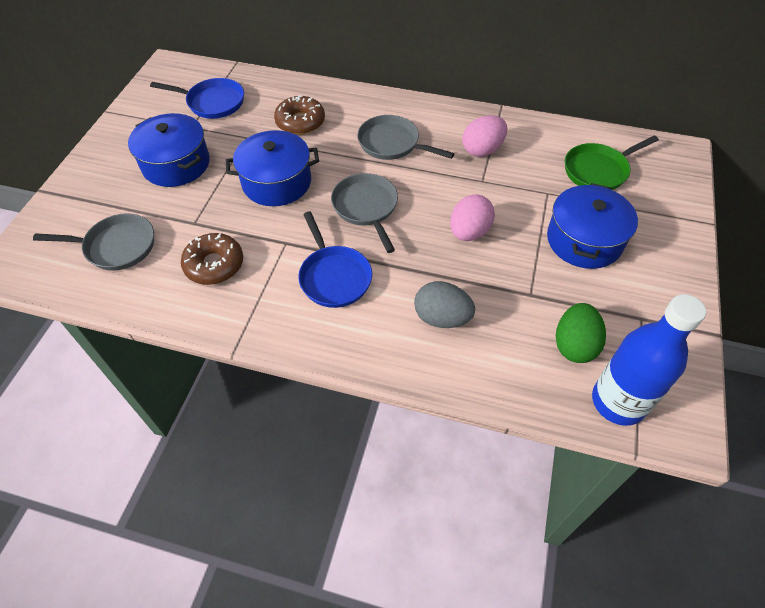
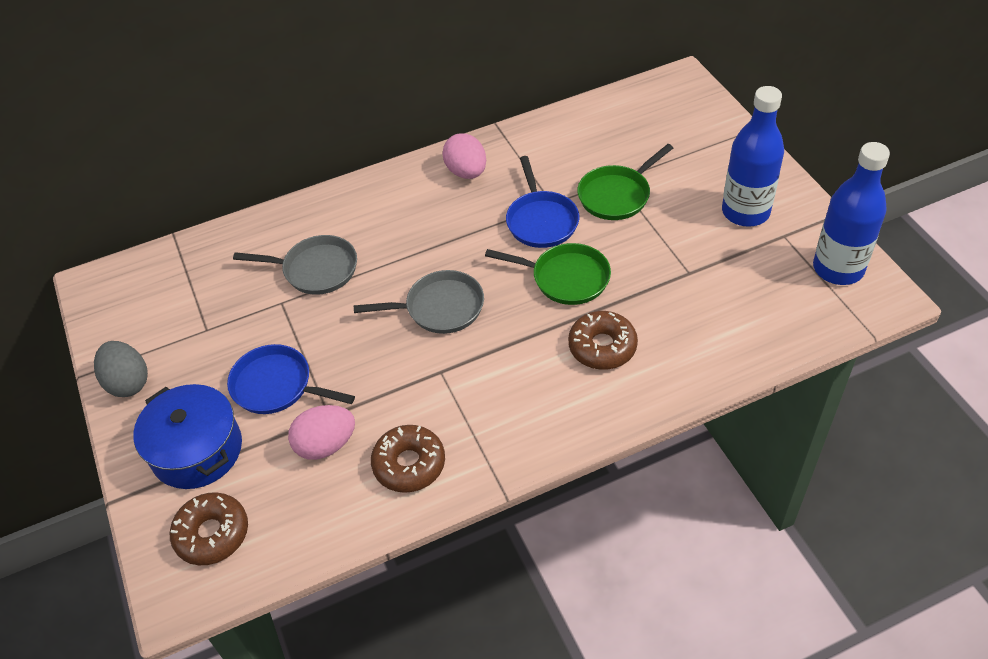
blue bottle: [592,294,706,426] = 1 -> [722,86,784,227] [813,142,890,285] = 2
blue pot: [128,113,210,187] [226,130,319,206] [547,183,638,269] = 3 -> [133,384,242,489] = 1
brown donut: [181,233,243,285] [274,95,325,135] = 2 -> [170,492,248,565] [371,425,445,493] [568,311,638,370] = 3
green egg: [556,303,606,363] = 1 -> none = 0
green pan: [565,135,659,190] = 1 -> [485,243,611,305] [577,144,673,220] = 2
grey pan: [33,213,154,271] [331,173,398,253] [357,115,454,160] = 3 -> [233,235,357,295] [354,270,484,334] = 2

